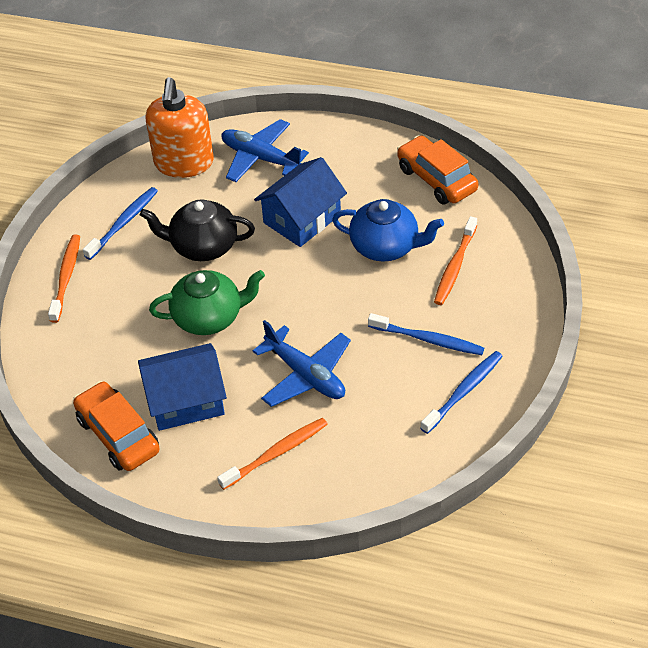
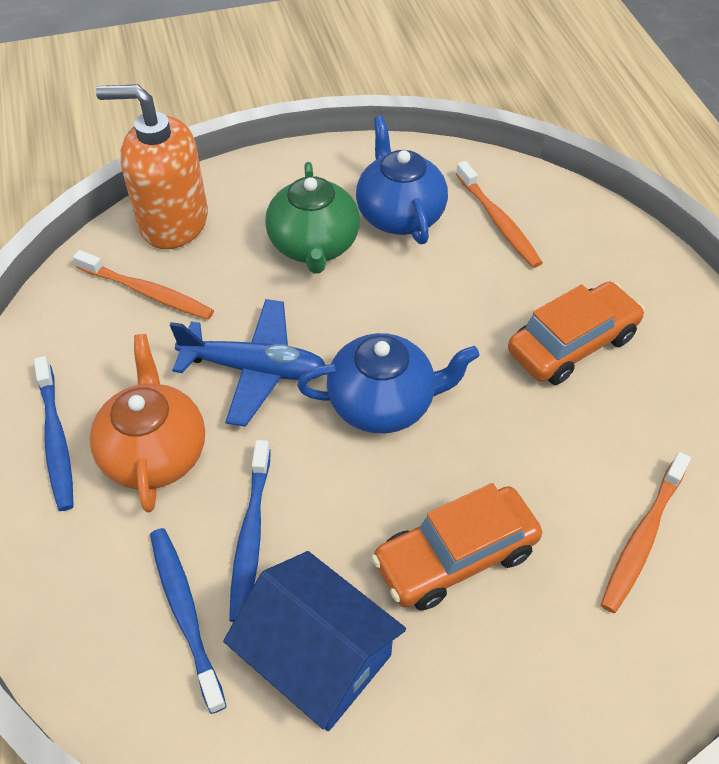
black teapot: [140,199,255,261] = 1 -> none = 0
blue house: [138,343,227,431] [254,157,347,247] = 2 -> [223,551,406,731] = 1
blue plane: [221,119,309,182] [253,320,351,407] = 2 -> [170,299,325,427] = 1
blue teapot: [332,199,444,262] = 1 -> [297,333,480,433] [356,116,448,244] = 2
orange teapot: none = 0 -> [90,334,205,513] = 1

